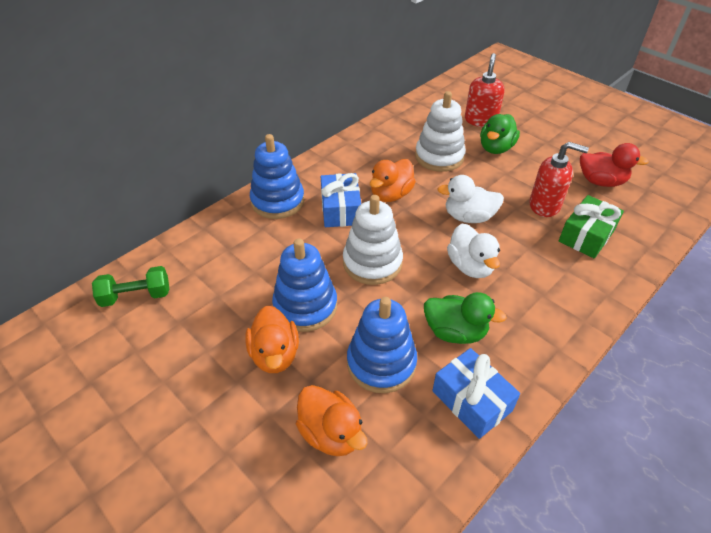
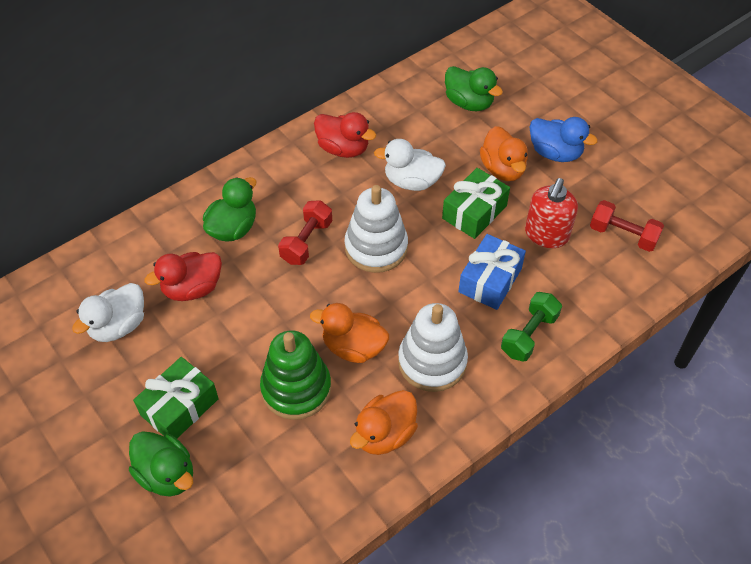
blue duck: none = 0 -> [529,117,598,162] = 1
blue gift: [321,173,361,227] [432,348,520,439] = 2 -> [458,234,526,310] = 1
blue stacking toy: [250,134,305,219] [272,238,337,332] [347,297,417,393] = 3 -> none = 0
green duck: [424,292,507,344] [480,114,520,154] = 2 -> [129,431,193,496] [203,177,256,242] [445,66,503,111] = 3
green gift: [559,195,624,258] = 1 -> [133,357,219,439] [442,168,510,239] = 2
green stacking toy: none = 0 -> [260,330,331,420] = 1
red duck: [580,143,649,187] = 1 -> [145,252,222,301] [314,112,376,158] = 2
red dumbbell: none = 0 -> [278,200,332,265] [590,200,664,252] = 2
red soap dispenser: [465,53,505,127] [530,142,589,217] = 2 -> [525,178,578,248] = 1

